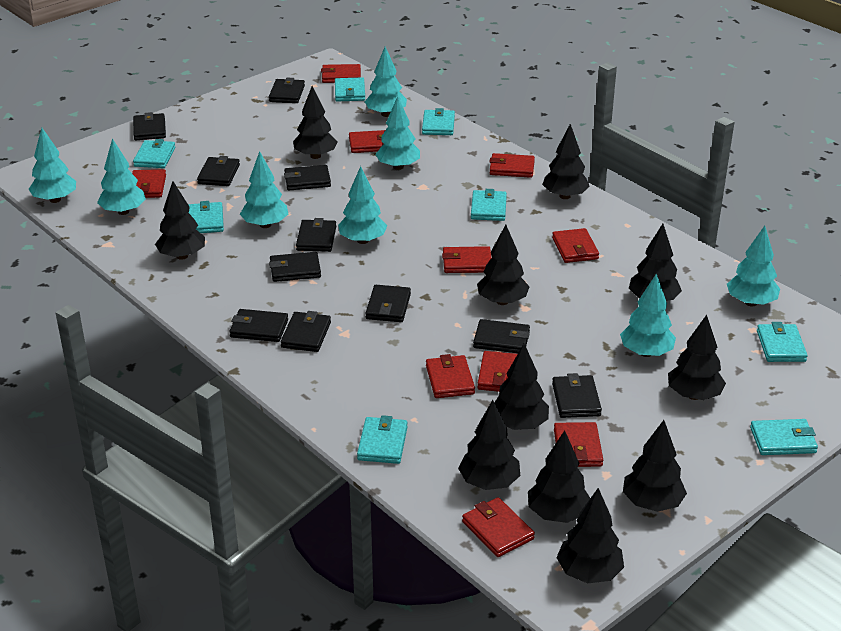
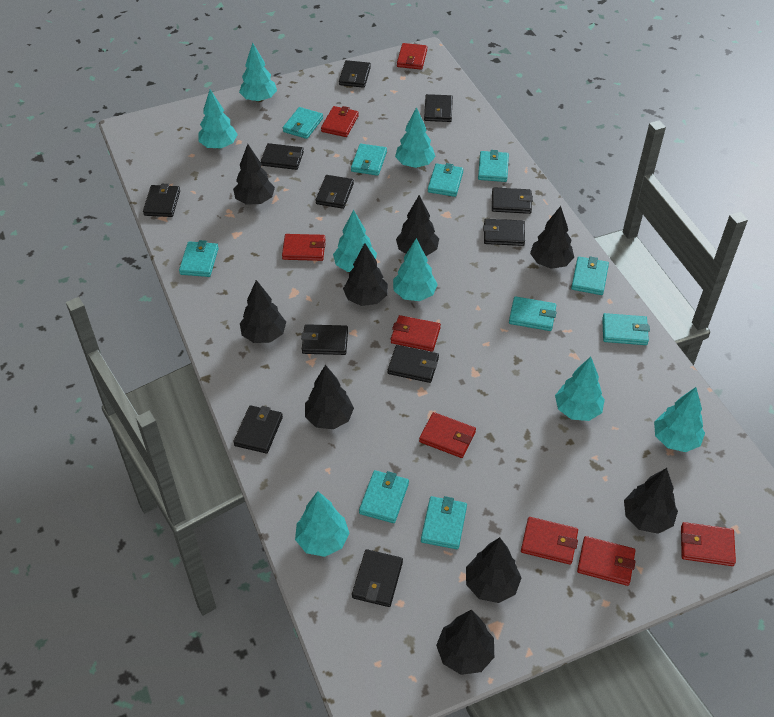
black tree: [155,181,205,260] [293,86,338,159] [458,400,520,490] [477,225,530,305] [494,344,549,430] [528,430,590,523] [542,124,590,199] [557,488,624,584] [623,420,687,512] [629,224,682,301] [668,315,726,400] = 11 -> [233,144,275,205] [240,280,286,343] [305,365,354,429] [343,243,388,306] [396,195,439,256] [436,610,494,675] [466,537,521,603] [530,206,574,269] [624,468,678,534] = 9
red wallet: [132,169,166,198] [321,64,361,83] [349,130,385,153] [426,354,475,398] [442,246,492,273] [462,497,535,557] [477,351,517,392] [489,153,535,178] [552,228,599,263] [554,422,603,467] = 10 -> [282,234,326,261] [321,106,359,137] [391,315,441,352] [397,43,427,70] [419,412,476,458] [521,517,578,565] [577,536,636,586] [681,522,736,566] = 8
turquoise wallet: [133,139,176,168] [188,201,224,233] [335,77,365,101] [357,415,408,464] [422,108,455,135] [471,189,507,221] [750,419,818,455] [757,322,808,362] = 8 -> [179,240,219,277] [283,107,323,139] [351,144,387,176] [359,470,409,523] [421,496,467,549] [428,163,464,197] [478,150,509,182] [509,296,556,331] [571,256,609,295] [602,313,650,345] = 10

